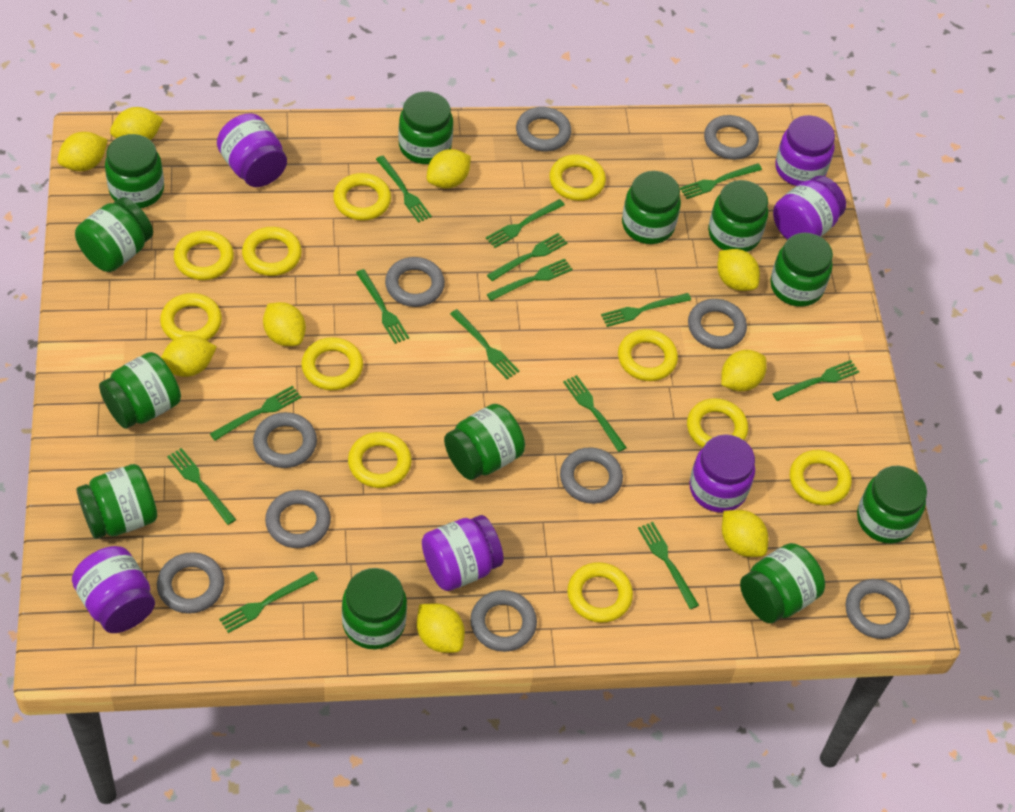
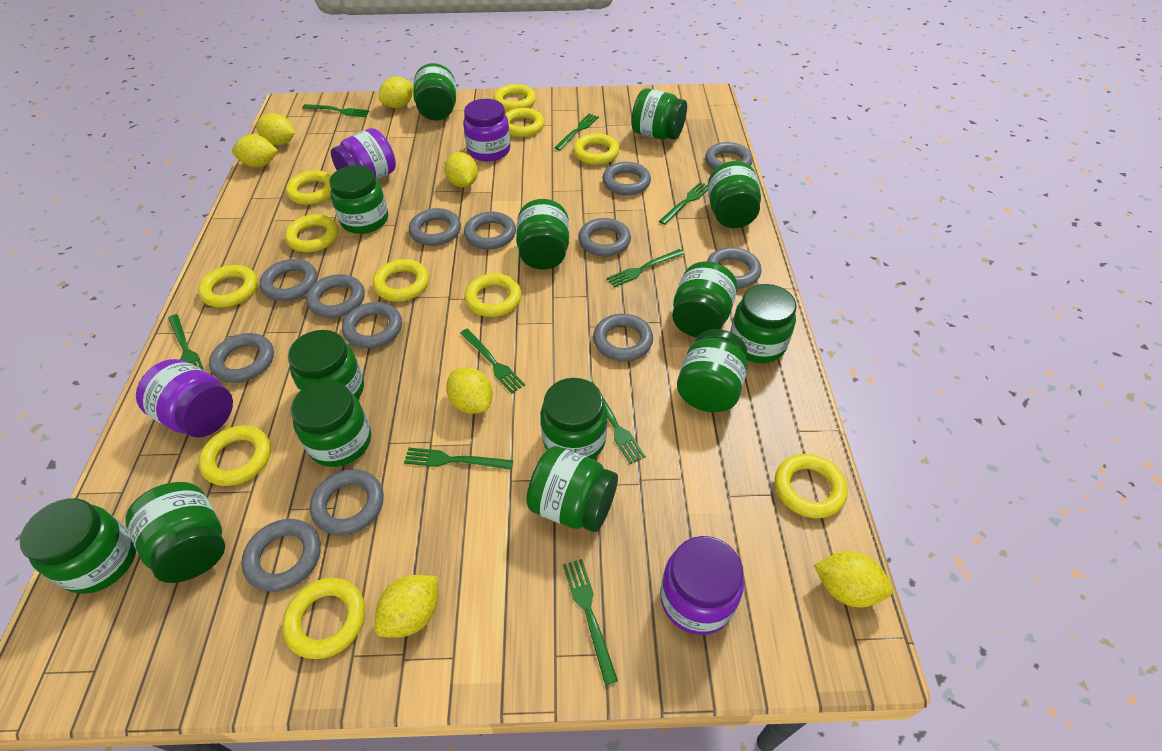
green fork: [167,448,236,525] [210,386,301,441] [219,571,318,633] [356,269,409,344] [376,156,432,223] [450,309,519,379] [486,199,565,248] [487,233,567,281] [487,259,573,301] [563,375,627,452] [601,293,691,327] [638,522,699,609] [680,163,762,199] [772,360,859,401] = 14 -> [168,314,204,370] [302,104,369,117] [404,448,513,470] [460,329,525,394] [555,114,599,150] [563,559,618,685] [591,382,646,464] [606,249,684,288] [659,182,708,225] = 9
green jar: [75,197,153,272] [76,464,157,539] [99,352,181,429] [105,134,164,208] [342,568,407,649] [398,91,453,164] [444,404,525,480] [622,171,681,244] [708,180,768,252] [740,543,825,623] [770,233,833,307] [857,466,927,544] = 12 -> [19,498,136,594] [126,482,225,583] [288,330,364,399] [291,380,371,467] [329,165,388,234] [413,63,456,121] [516,199,569,270] [526,446,618,532] [541,378,607,459] [631,88,687,140] [672,261,737,338] [677,329,747,412] [708,161,761,228] [731,284,797,363] = 14
grey ring: [157,552,224,614] [253,412,317,468] [265,490,331,548] [385,257,445,307] [470,590,537,652] [516,107,571,152] [560,447,623,504] [688,299,747,349] [704,115,759,160] [846,579,910,639] = 10 -> [209,333,274,383] [241,519,321,592] [260,259,318,301] [306,274,365,318] [310,469,384,536] [342,302,402,349] [409,208,461,246] [464,212,516,250] [578,218,631,257] [593,314,653,361] [602,162,651,195] [705,142,753,170] [707,247,762,289] = 13
purple jar: [72,546,155,633] [217,113,287,187] [422,515,504,591] [689,434,755,512] [773,176,846,240] [775,115,835,186] = 6 -> [136,359,233,438] [331,128,396,180] [463,99,511,161] [660,536,744,635] = 4
yellow lemon: [57,132,108,171] [110,107,164,140] [161,335,217,377] [263,302,306,346] [417,603,465,653] [427,149,471,188] [717,249,760,291] [721,350,767,392] [722,510,768,557] = 9 -> [232,134,278,167] [256,113,295,145] [375,575,438,638] [379,77,414,108] [445,152,478,187] [446,367,493,414] [814,551,893,607] = 7

